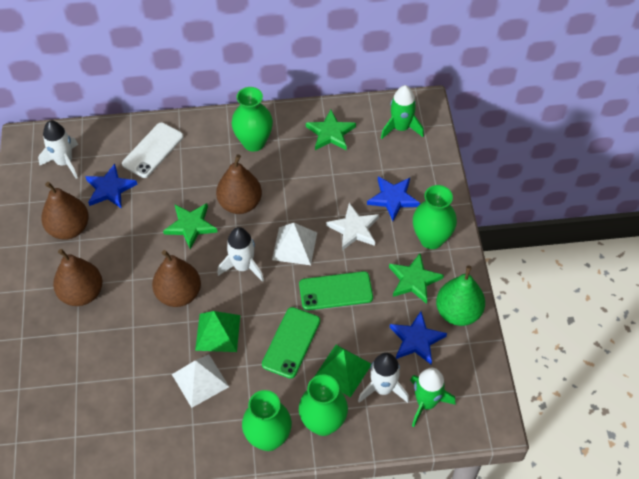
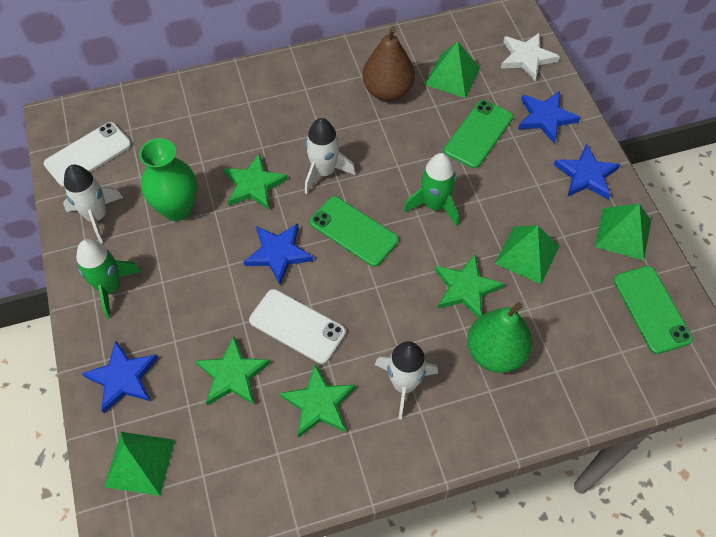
blue star: [85,164,137,209] [367,176,420,221] [390,311,447,364] = 3 -> [82,340,158,413] [243,223,313,285] [518,91,581,143] [554,144,621,199] = 4
brown pear: [41,182,89,240] [53,249,102,306] [152,250,201,307] [216,154,262,214] = 4 -> [362,27,415,101] = 1
green phone: [262,307,320,379] [299,271,373,310] = 2 -> [310,196,399,267] [444,100,513,168] [613,266,693,354] = 3
green pyramid: [195,311,240,352] [314,345,371,397] = 2 -> [104,432,175,496] [424,41,480,98] [495,226,559,284] [595,204,651,260] = 4
green star: [163,203,218,250] [306,110,356,150] [389,254,444,304] = 3 -> [195,336,270,406] [223,153,288,210] [280,364,355,438] [435,255,504,318] = 4
green vase: [232,87,273,152] [242,390,292,451] [299,374,348,436] [413,185,457,249] = 4 -> [139,138,197,221] = 1
white phone: [122,122,183,178] = 1 -> [44,122,131,187] [249,289,346,364] = 2
white pyramid: [172,354,229,408] [272,222,317,265] = 2 -> none = 0

